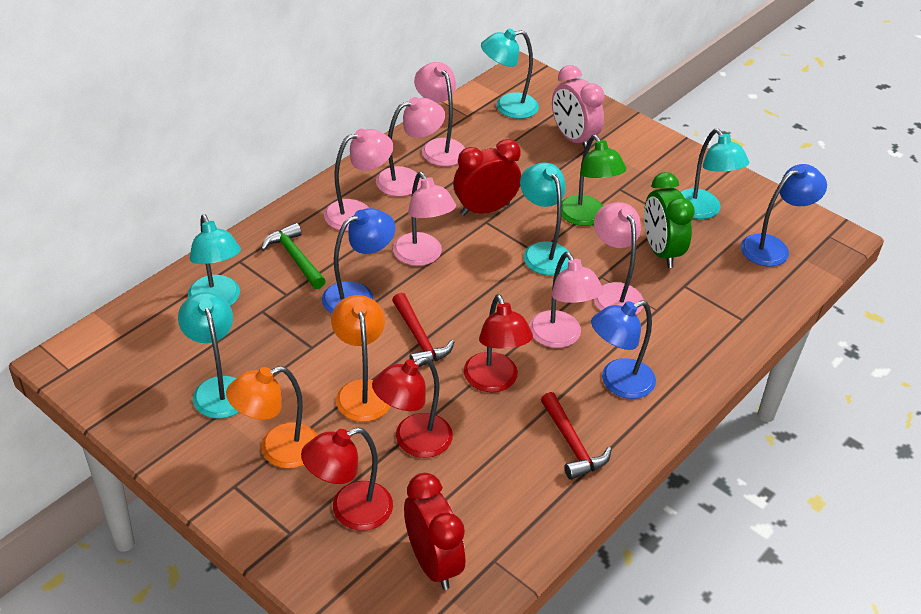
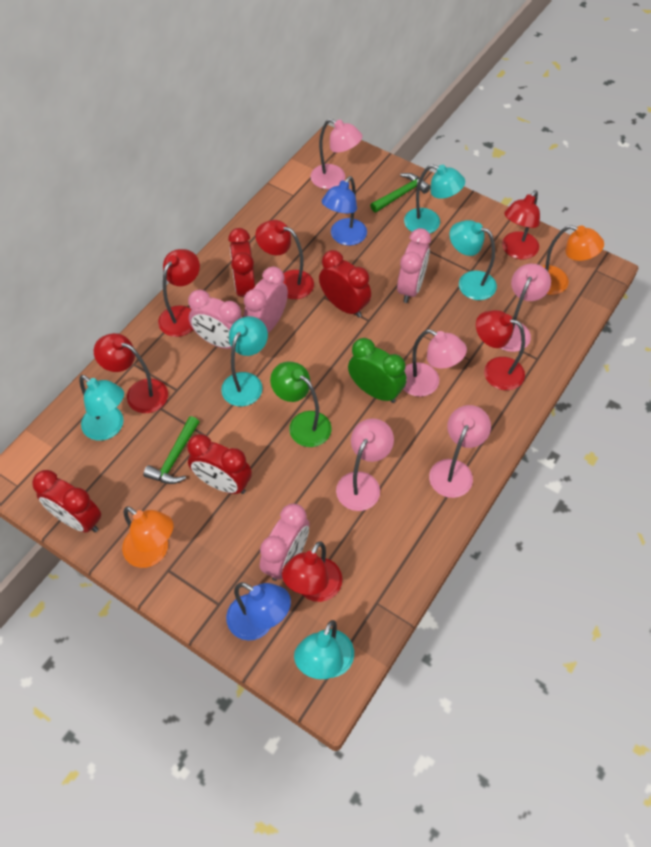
blue lamp: [322,208,395,314] [591,300,656,399] [741,164,827,267] = 3 -> [226,582,291,641] [322,176,367,246] = 2
green hammer: [261,223,326,289] = 1 -> [143,416,199,484] [370,173,430,212] = 2
pink clock: [552,65,605,150] = 1 -> [188,290,243,349] [243,266,288,333] [260,503,310,581] [397,228,431,303] = 4
pink lamp: [324,129,393,231] [376,97,445,197] [393,172,456,266] [414,62,465,166] [529,252,603,348] [594,202,644,315] = 6 -> [310,119,362,189] [336,418,394,511] [403,329,467,397] [429,405,491,498] [501,264,551,352] = 5
red clock: [404,473,465,590] [453,139,521,216] = 2 -> [32,470,101,533] [187,434,252,494] [228,228,255,297] [319,250,371,318] = 4
red hammer: [392,293,454,367] [541,392,612,480] = 2 -> none = 0
red lamp: [301,428,393,531] [372,357,453,458] [464,294,533,392] = 3 -> [94,333,168,413] [158,249,200,337] [255,220,314,299] [282,541,342,602] [476,310,525,390] [502,190,540,259] = 6

